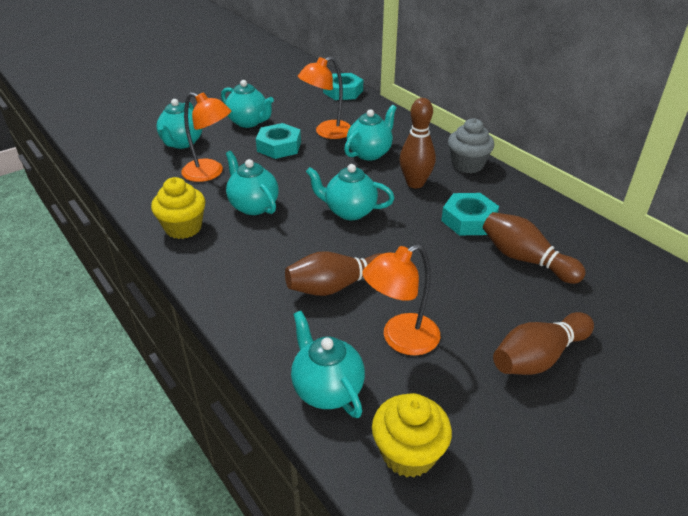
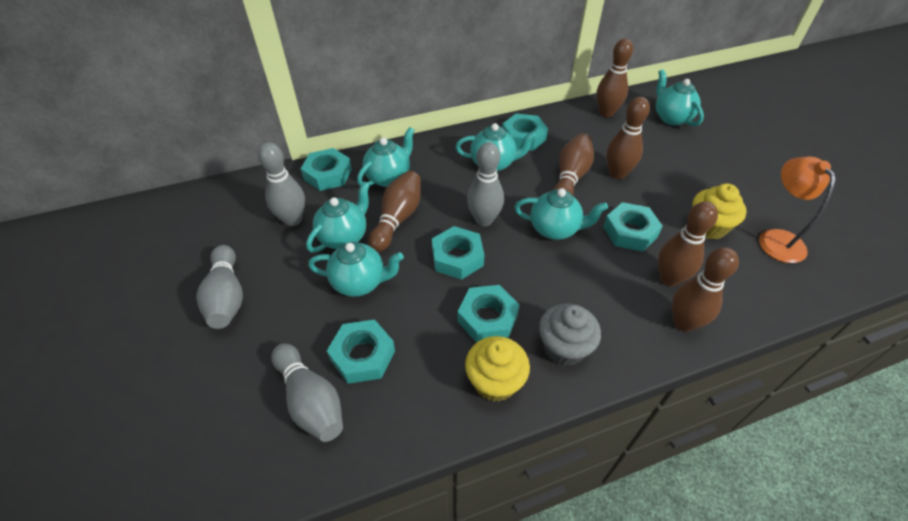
brown bowling pin: [285,251,383,296] [400,98,436,188] [483,212,586,284] [493,312,594,375] = 4 -> [368,171,421,252] [553,133,594,196] [596,39,633,117] [607,97,650,179] [658,201,718,286] [672,247,739,332] = 6
grey bowling pin: none = 0 -> [196,245,243,329] [258,142,305,226] [271,343,343,442] [467,142,504,226] = 4
orange lamp: [181,92,231,182] [298,57,351,139] [362,244,440,355] = 3 -> [759,156,836,263] = 1
turquoise nut: [256,123,301,159] [323,73,363,100] [441,193,499,235] = 3 -> [301,148,352,191] [327,320,395,384] [432,226,484,280] [457,285,519,343] [502,113,548,151] [603,202,663,252] = 6

